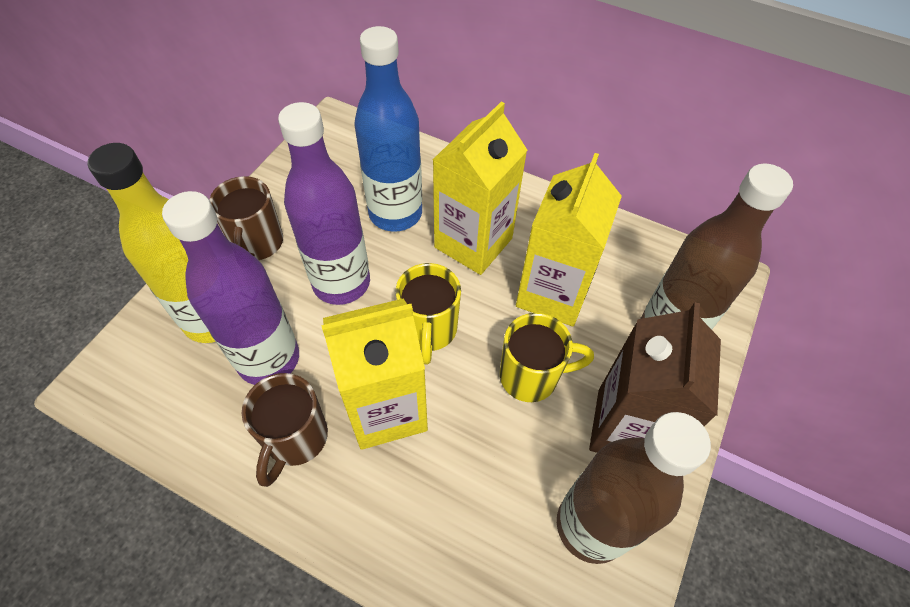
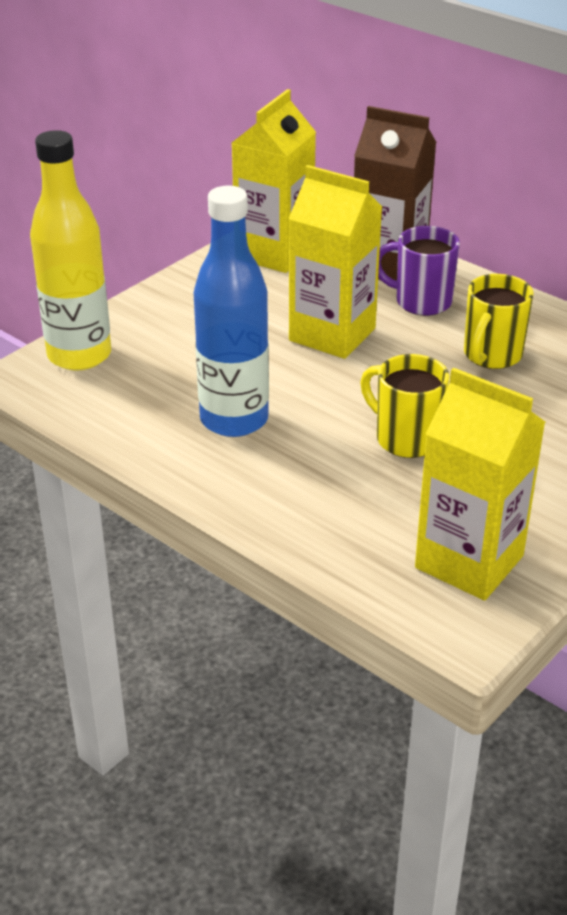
brown bottle: [557,412,711,564] [640,164,793,330] = 2 -> none = 0
brown mug: [209,176,283,260] [242,373,328,487] = 2 -> none = 0
purple bottle: [162,191,299,385] [278,102,370,305] = 2 -> none = 0
purple mug: none = 0 -> [378,226,460,316] = 1

